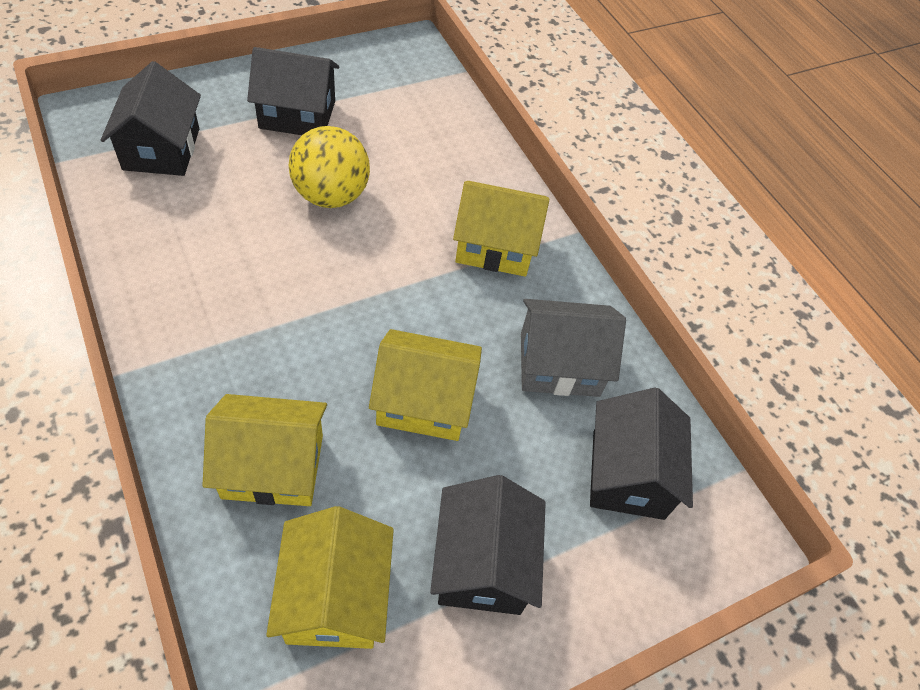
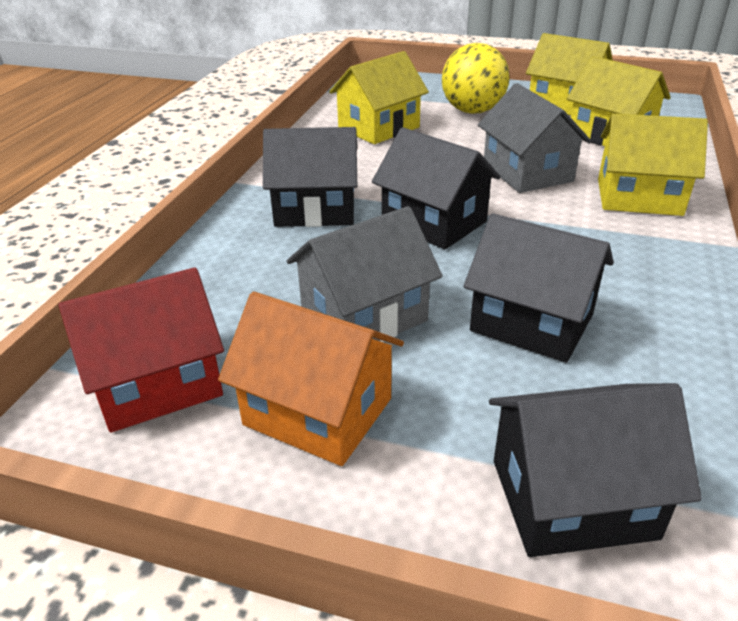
grey house: [521,299,626,397] = 1 -> [287,206,442,342] [478,83,592,193] = 2
orange house: none = 0 -> [218,292,404,466] = 1
red house: none = 0 -> [59,267,224,432] = 1

